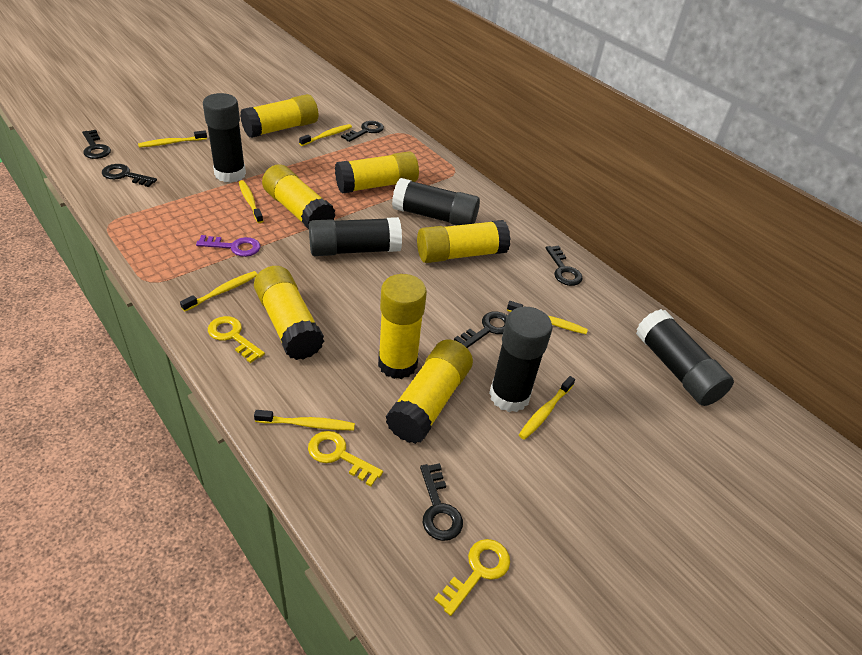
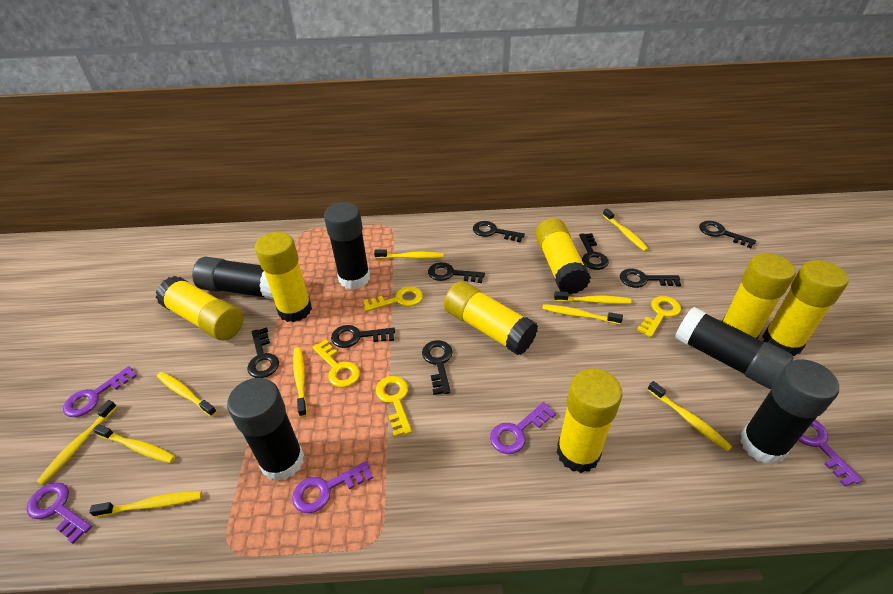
black key: [82,130,111,159] [102,164,157,187] [341,121,384,142] [420,463,463,541] [454,312,507,348] [545,246,583,286] = 6 -> [247,327,279,378] [331,325,395,348] [422,340,453,395] [428,262,485,283] [473,221,525,243] [579,233,609,270] [620,269,681,288] [699,221,756,248] = 8
purple key: [196,235,260,257] = 1 -> [27,482,92,544] [63,366,137,417] [292,461,373,514] [490,402,556,454] [798,420,862,487] = 5
yellow key: [208,316,265,363] [308,431,383,486] [434,539,510,616] = 3 -> [312,340,360,388] [363,286,423,312] [376,376,412,437] [637,296,681,337] = 4
yellow toothbrush: [138,130,207,147] [180,271,257,311] [239,180,263,223] [254,410,355,430] [299,124,352,146] [507,301,588,334] [519,376,575,440] = 7 -> [36,400,117,485] [89,491,202,517] [93,424,175,463] [157,372,217,417] [293,347,307,417] [374,249,443,259] [542,304,623,325] [554,291,632,304] [603,208,649,252] [647,381,732,452] = 10

